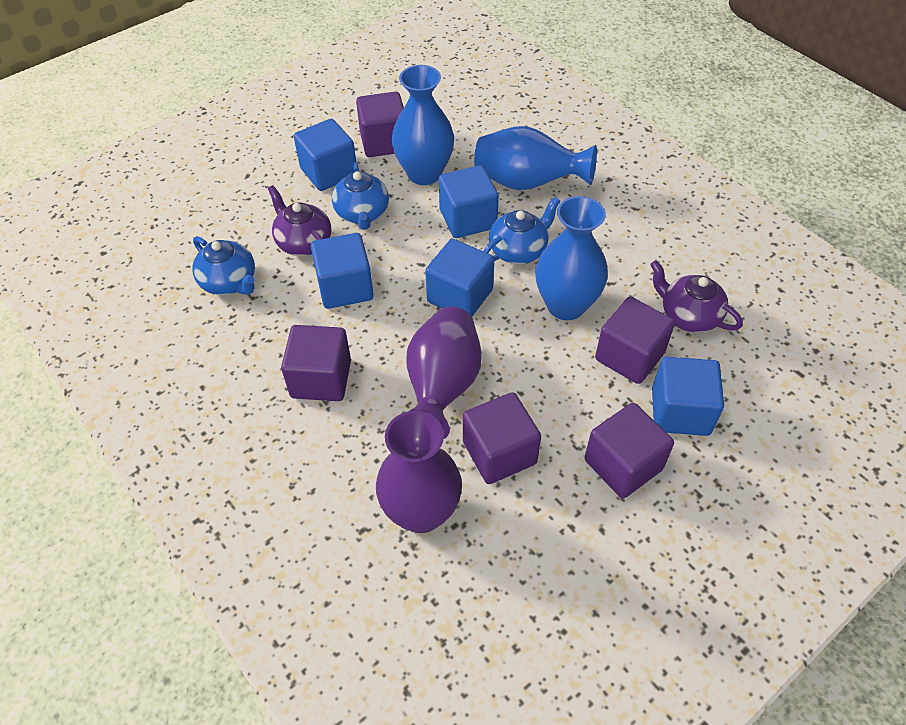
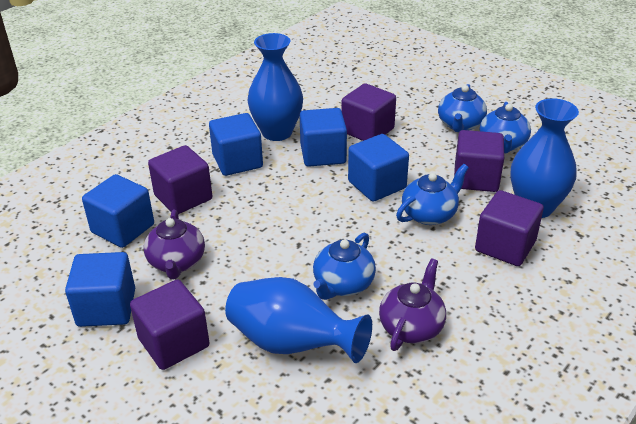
blue teapot: [192,236,255,295] [332,162,389,230] [483,197,560,264] = 3 -> [313,233,376,300] [396,164,469,225] [438,84,487,132] [480,102,531,153] = 4
purple vase: [376,411,462,533] [407,307,482,439] = 2 -> none = 0

